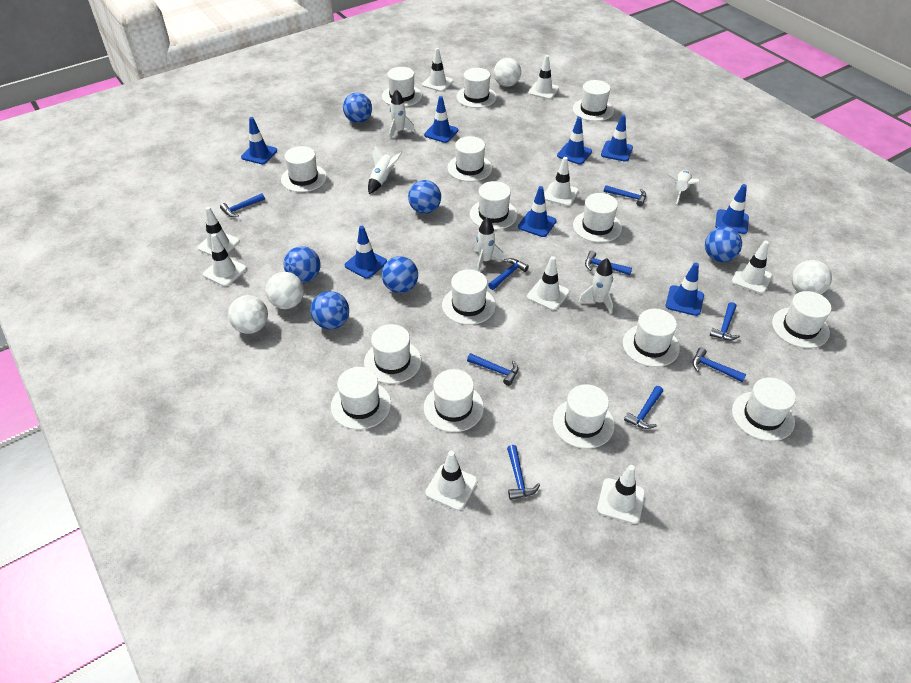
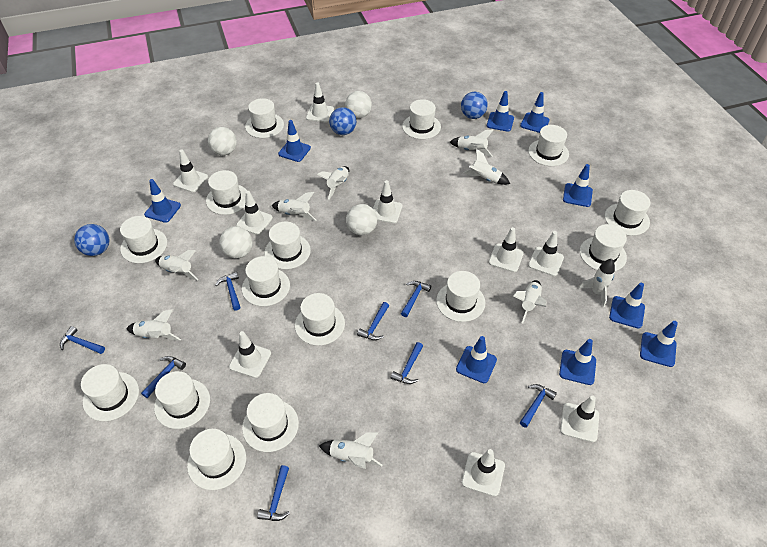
blue ball: [284,246,321,283] [310,291,349,329] [343,93,372,123] [381,256,418,293] [408,180,441,214] [705,227,742,262] = 6 -> [74,224,109,256] [329,107,357,135] [461,92,488,119] = 3
blue hammer: [220,193,265,217] [467,353,518,386] [488,258,529,290] [507,445,540,500] [585,251,632,275] [604,185,646,207] [624,386,663,429] [692,347,746,382] [710,302,740,340] = 9 -> [60,326,105,354] [141,356,186,398] [215,272,240,311] [257,465,290,521] [357,302,389,340] [391,342,423,384] [401,281,431,317] [520,384,557,428] = 8
blue traffic cone: [241,117,277,164] [345,226,387,279] [424,96,458,143] [518,186,556,237] [557,117,592,165] [601,114,633,162] [666,262,704,316] [715,184,749,234] = 8 -> [144,179,181,223] [278,120,311,162] [456,336,497,383] [487,91,514,132] [520,92,550,133] [559,339,596,385] [563,164,593,207] [609,283,645,328] [640,321,678,367] = 9
white rocket: [368,145,402,194] [389,89,415,139] [474,217,504,271] [579,258,613,314] [668,170,699,204] = 5 -> [126,309,181,341] [155,250,199,281] [271,192,316,221] [317,166,349,200] [319,432,382,469] [450,129,493,157] [463,149,510,185] [513,280,546,323] [579,259,615,307] = 9

